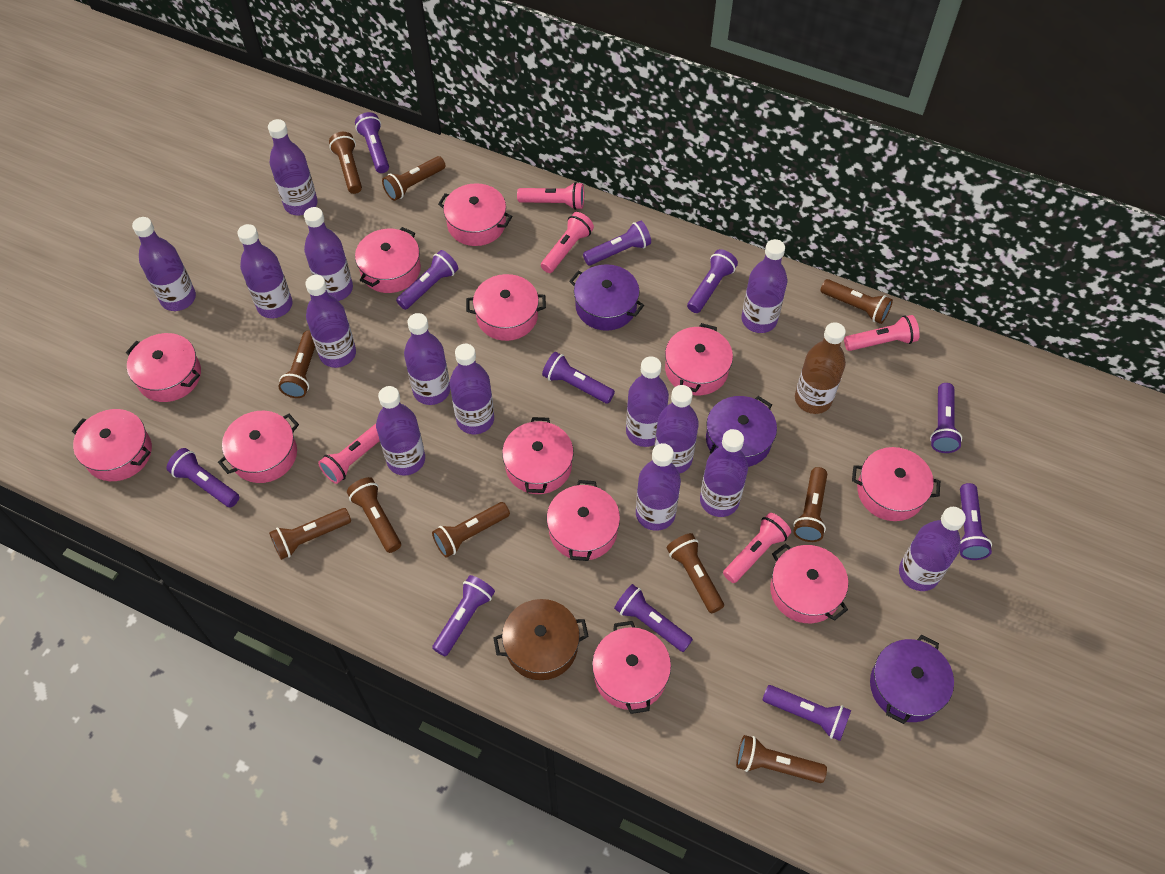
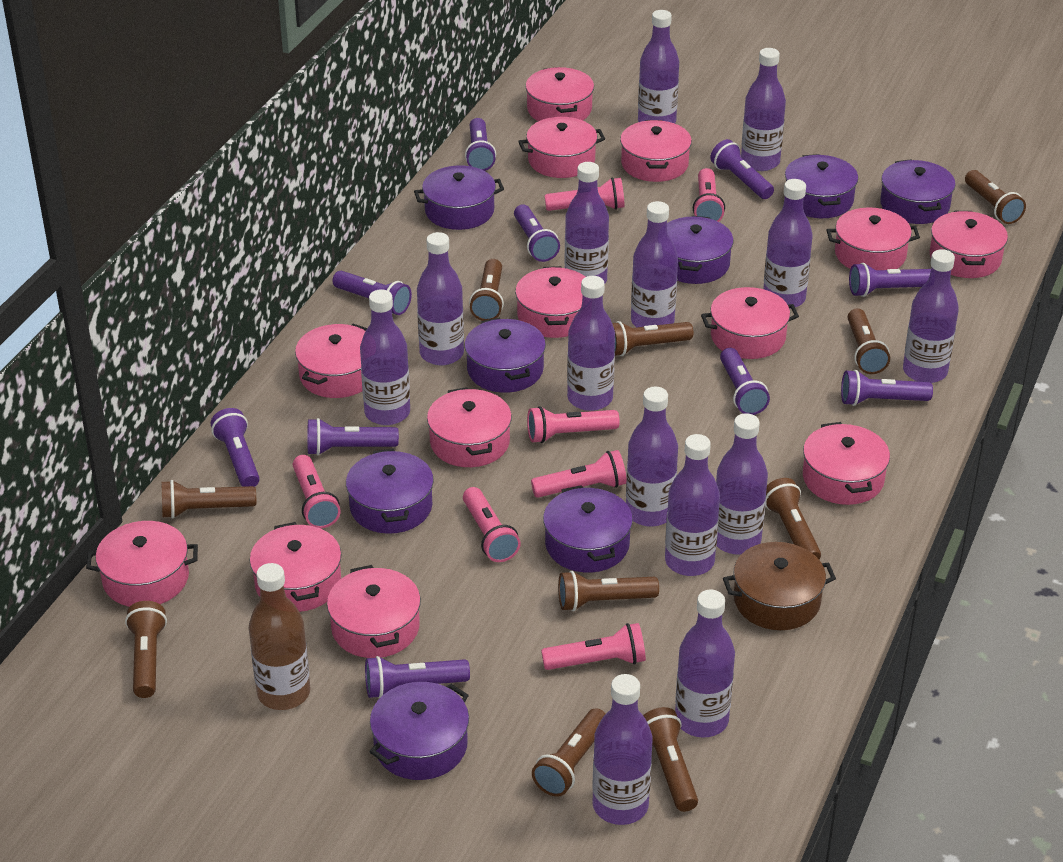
pink flashlight: [318,424,380,484] [517,182,584,210] [541,212,594,273] [723,513,791,583] [844,315,920,351] = 5 -> [293,455,341,529] [463,487,521,562] [527,406,620,443] [531,450,626,498] [541,623,646,670] [545,178,625,211] [693,168,725,222] = 7
pink pot: [72,409,152,481] [126,333,201,402] [218,411,299,483] [355,227,421,293] [438,183,512,246] [466,274,546,341] [502,417,574,494] [547,480,620,561] [592,621,671,714] [665,323,733,395] [770,543,848,623] [852,447,940,521] = 12 -> [86,521,198,607] [250,522,341,612] [295,324,367,398] [327,565,421,658] [427,387,512,467] [515,266,586,338] [518,117,605,178] [525,67,594,121] [620,120,692,182] [701,287,799,359] [803,422,890,505] [827,208,920,270] [930,211,1008,278] = 13
purple flashlight: [167,448,239,507] [355,112,389,173] [396,250,458,310] [432,575,495,656] [542,352,615,404] [583,221,651,265] [614,584,693,652] [687,249,738,313] [763,685,851,741] [930,383,962,453] [960,483,992,560] = 11 -> [211,408,260,487] [307,418,399,455] [332,271,412,315] [365,656,470,698] [465,118,496,171] [514,205,560,262] [710,139,774,199] [720,348,770,415] [841,370,933,406] [849,263,931,297] = 10
purple pot: [569,264,644,331] [706,396,777,467] [870,635,954,724] = 3 -> [346,449,434,534] [370,682,469,780] [414,165,504,230] [465,318,546,393] [543,485,633,572] [667,216,734,284] [785,154,858,218] [880,159,956,224] = 8

